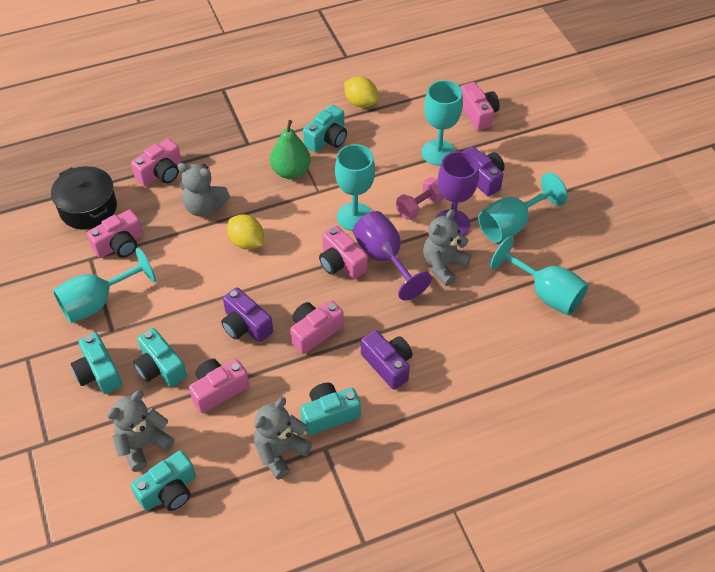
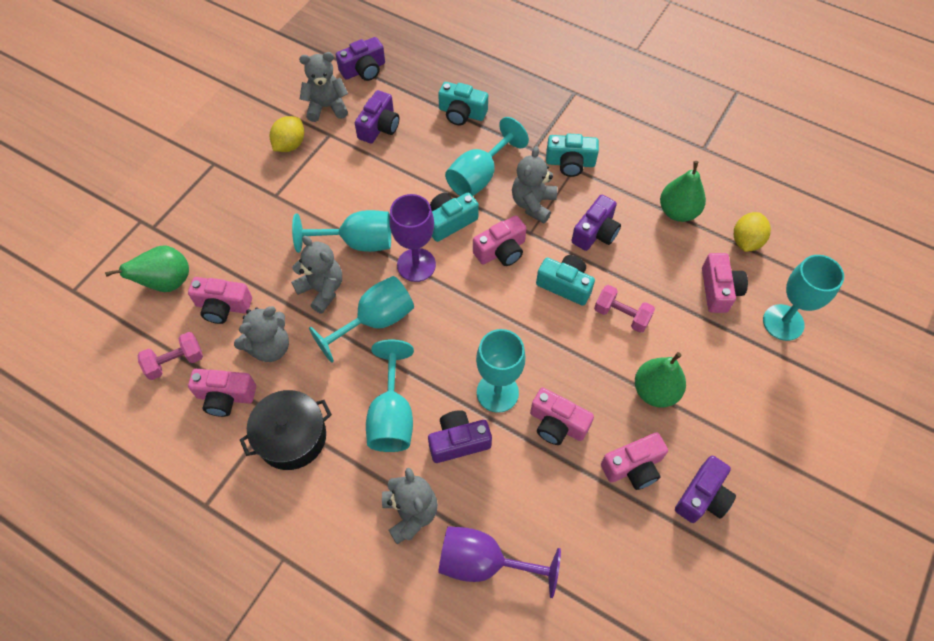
green pear: [270,120,311,179] = 1 -> [105,245,189,292] [635,352,686,407] [660,161,706,222] = 3
grey teddy bear: [107,391,175,472] [177,163,230,217] [254,397,312,480] [423,209,471,286] = 4 -> [234,307,289,362] [291,236,342,314] [299,52,348,122] [382,468,438,544] [512,147,557,223] = 5
pink dumbbell: [396,177,444,220] = 1 -> [138,332,203,380] [594,285,655,333] = 2
purple camera: [221,287,273,343] [361,330,412,390] [462,146,505,196] = 3 -> [336,37,385,81] [355,90,399,143] [428,410,492,463] [571,195,621,251] [675,456,736,523] = 5
turquoise camera: [71,333,122,394] [131,450,196,511] [133,328,187,387] [300,383,361,435] [303,105,347,152] = 5 -> [430,193,479,242] [438,82,488,125] [536,255,595,306] [546,133,599,177] = 4
turquoise goblet: [53,248,156,323] [335,144,375,231] [421,80,463,166] [478,172,568,243] [490,236,589,315] = 5 -> [292,210,391,253] [309,276,414,363] [366,339,414,452] [445,117,529,196] [476,329,525,413] [763,255,844,341] = 6

